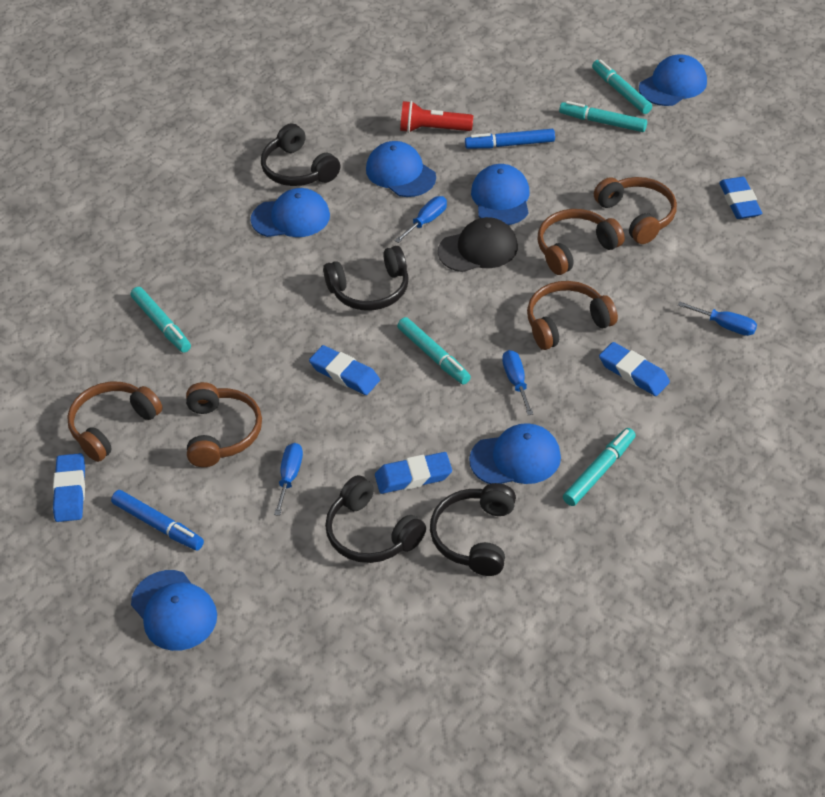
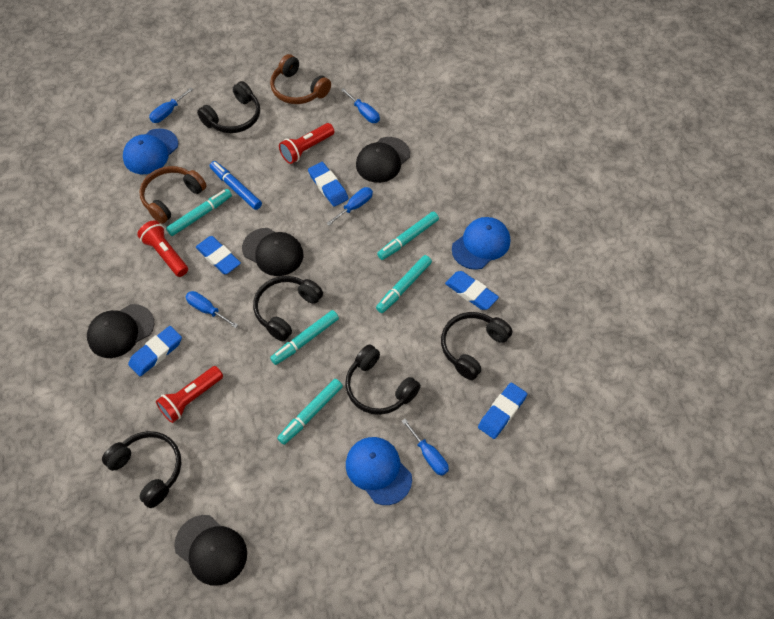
black cap: [438,217,518,272] = 1 -> [87,304,154,358] [175,515,247,586] [242,228,304,276] [356,137,410,183] = 4
black headphones: [261,123,340,186] [323,246,409,311] [325,475,426,563] [430,483,516,576] = 4 -> [102,431,181,508] [197,81,260,133] [253,276,323,341] [345,344,421,415] [441,312,512,380] = 5
blue cap: [131,570,217,651] [251,188,330,237] [366,141,436,197] [469,423,561,484] [471,164,530,225] [639,54,707,106] = 6 -> [123,128,178,174] [346,437,412,505] [452,217,510,270] = 3
blue marker: [111,490,204,551] [465,129,555,149] = 2 -> [210,161,262,210] = 1
blue screwdriver: [274,443,303,516] [395,196,447,243] [502,350,533,415] [678,302,757,336] = 4 -> [149,88,193,123] [186,291,238,328] [326,187,373,226] [341,88,380,123] [402,419,449,476] = 5
brown headphones: [67,382,163,462] [186,382,262,467] [527,281,618,350] [538,209,625,275] [594,177,677,244] = 5 -> [139,166,206,224] [270,54,331,104] = 2
red flashlight: [400,101,473,133] = 1 -> [137,220,188,277] [156,366,223,423] [279,123,335,164] = 3

